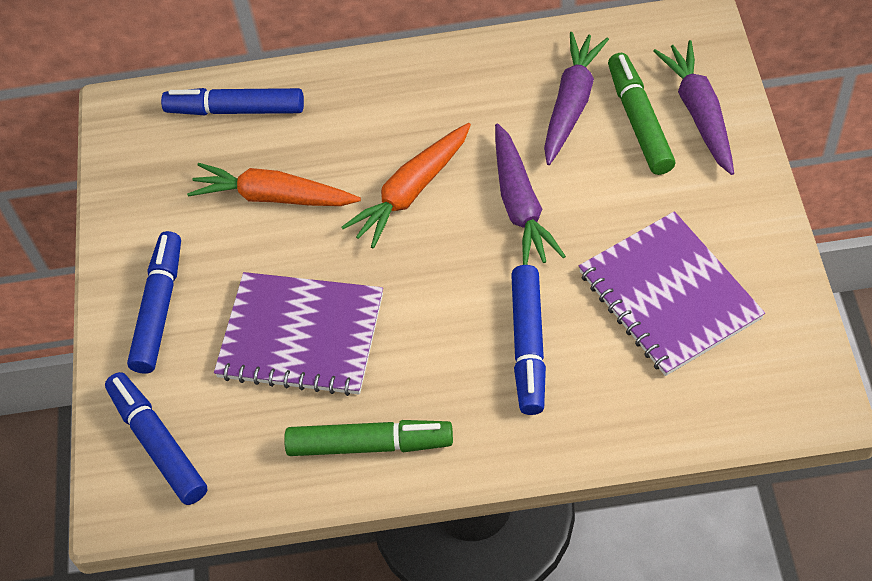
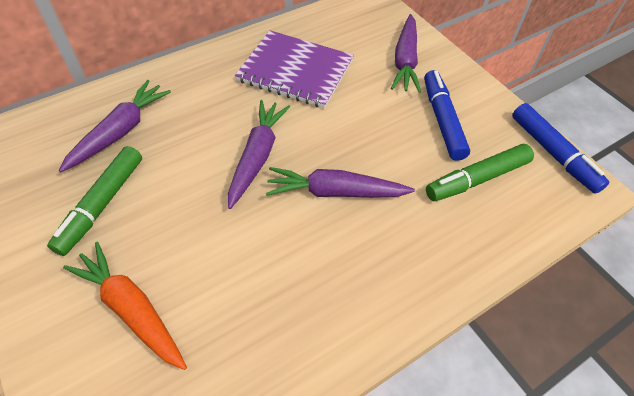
blue marker: [105,372,208,505] [127,231,181,374] [161,88,304,115] [511,265,546,415] = 4 -> [424,70,470,161] [512,103,609,194] = 2
orange carrot: [187,163,361,206] [342,123,471,249] = 2 -> [63,242,187,370] = 1
purple carrot: [495,123,566,265] [544,32,609,165] [653,40,734,175] = 3 -> [59,80,171,172] [228,100,290,209] [266,167,415,198] [391,14,421,93] = 4
purple notebook: [214,272,383,396] [579,211,765,376] = 2 -> [235,30,354,108] = 1

